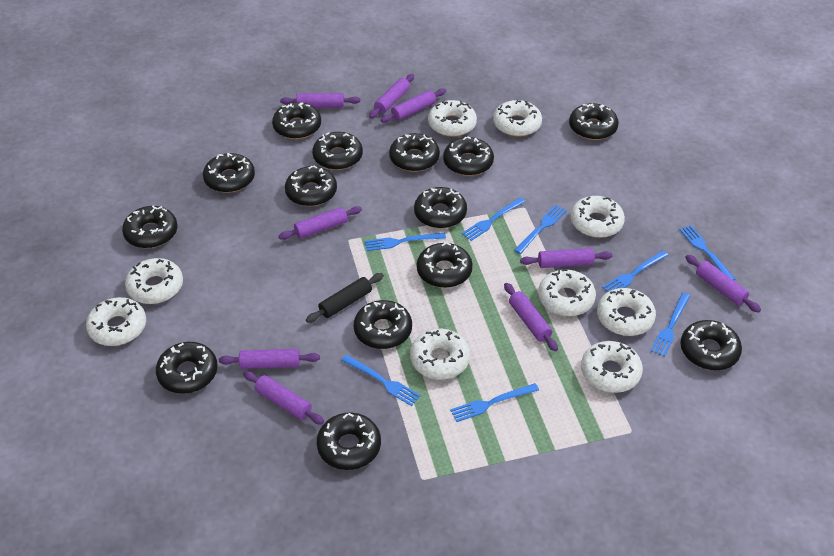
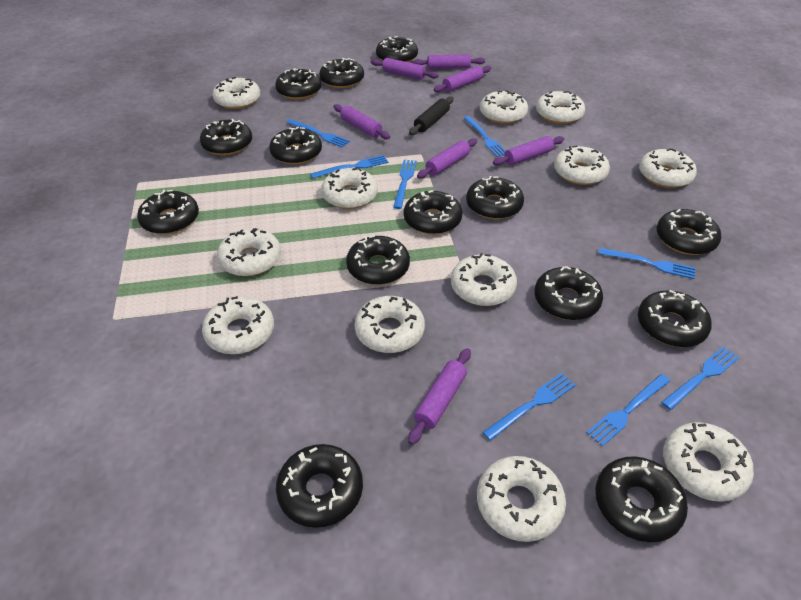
purple rolling pin: [219,349,320,369] [243,371,324,425] [279,206,362,240] [280,93,360,108] [369,74,414,119] [381,88,446,123] [504,283,558,351] [520,248,612,268] [685,255,761,313] = 9 -> [333,104,390,139] [371,58,439,80] [408,348,471,445] [413,54,485,69] [417,138,477,178] [434,66,491,92] [493,136,564,166] = 7
white donut: [86,297,146,346] [125,258,183,304] [410,329,470,380] [428,100,477,137] [493,100,542,137] [538,269,596,316] [571,196,625,238] [581,341,643,393] [597,288,656,336] = 9 -> [202,296,274,354] [212,77,260,109] [217,228,281,276] [321,168,378,209] [355,296,425,353] [451,253,517,306] [477,456,566,542] [480,90,528,124] [536,91,585,124] [554,145,610,185] [639,148,697,188] [663,422,754,502] = 12

